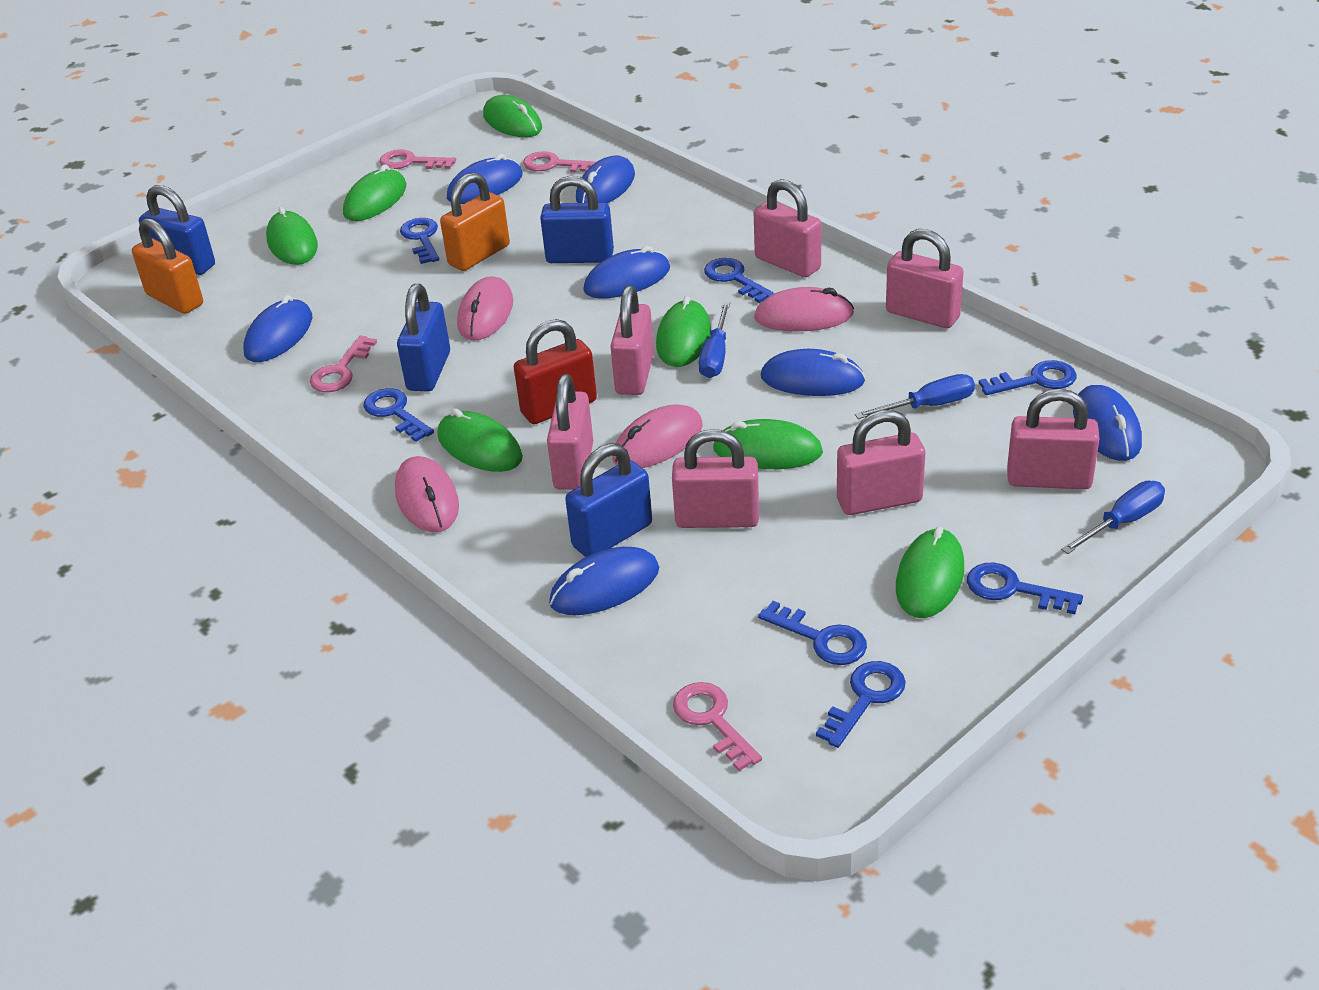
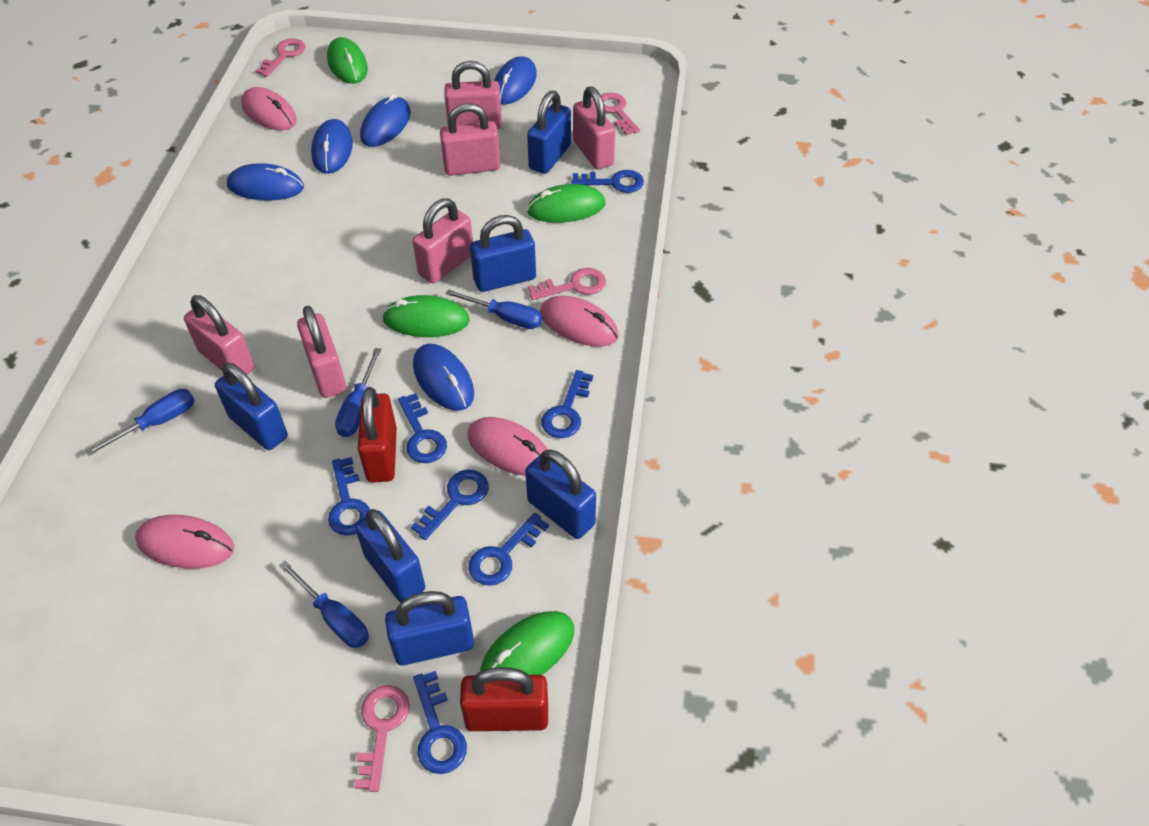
blue mouse: [243,295,312,362] [447,154,523,204] [549,547,659,615] [576,155,635,203] [583,246,670,298] [761,349,865,396] [1073,385,1142,461] = 7 -> [227,163,304,201] [311,119,353,174] [360,94,411,147] [413,344,474,411] [494,56,537,104] = 5
blue padlock: [139,185,215,275] [397,284,450,392] [540,176,614,263] [565,443,652,557] = 4 -> [215,363,288,450] [355,509,425,602] [385,591,474,666] [470,215,536,292] [525,449,596,539] [527,91,571,174] = 6
blue screwdriver: [699,302,730,378] [855,374,975,419] [1061,481,1165,554] = 3 -> [85,389,195,456] [279,561,369,648] [335,348,381,437] [445,289,542,329] = 4
green mouse: [266,207,318,265] [343,164,406,221] [437,409,523,472] [483,95,542,137] [656,296,711,367] [713,419,823,469] [896,527,964,618] = 7 -> [327,37,368,84] [382,295,470,337] [481,611,574,675] [527,184,605,223] = 4
orange padlock: [132,218,203,314] [440,172,510,271] = 2 -> none = 0
pink padlock: [547,374,593,490] [610,285,654,395] [672,429,759,528] [754,179,821,277] [837,410,925,515] [886,229,964,328] [1007,389,1100,489] = 7 -> [184,295,254,375] [297,306,346,398] [413,198,473,283] [440,103,500,176] [445,61,502,129] [573,86,615,170] = 6
red padlock: [514,319,597,424] = 1 -> [358,387,397,482] [460,667,548,731] = 2

